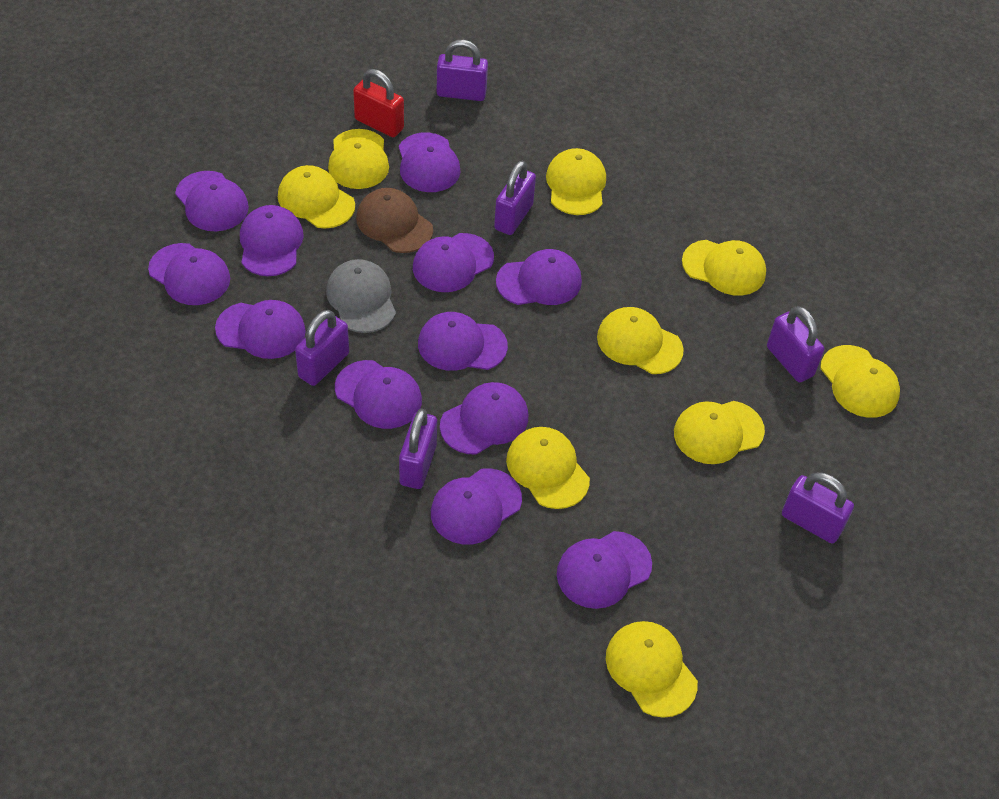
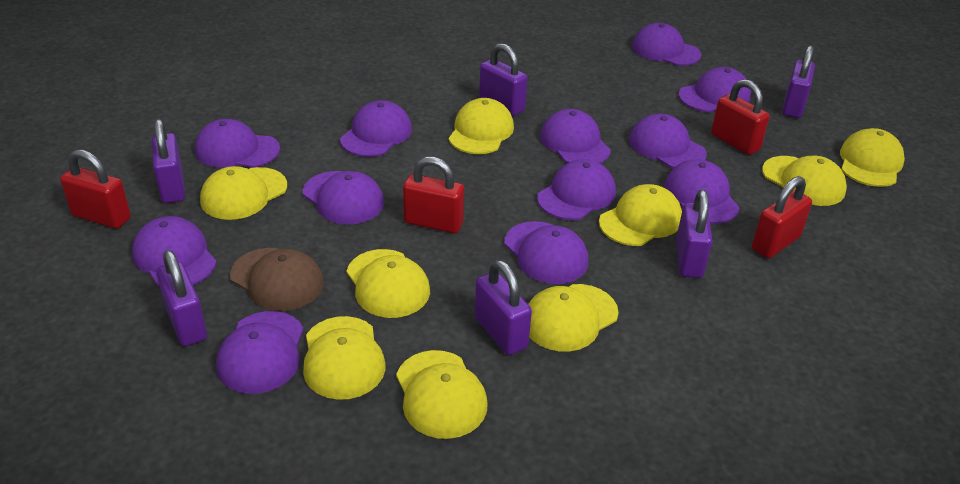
grey cap: [326,259,396,333] = 1 -> none = 0
red padlock: [353,69,404,137] = 1 -> [60,150,131,229] [403,157,464,233] [711,79,770,155] [752,176,812,258] = 4

